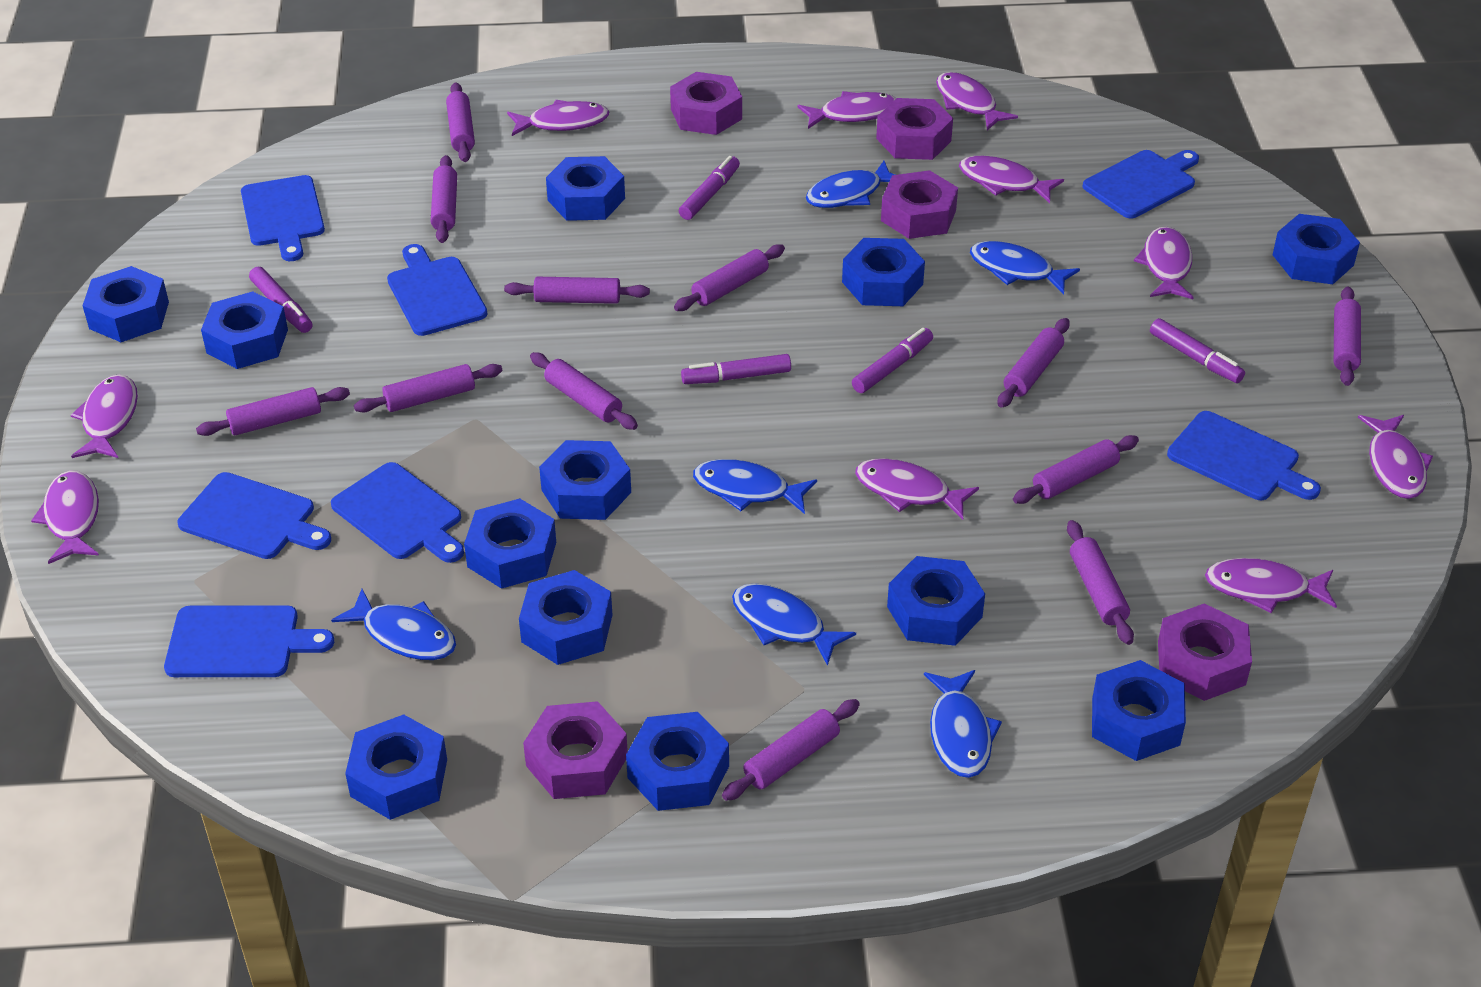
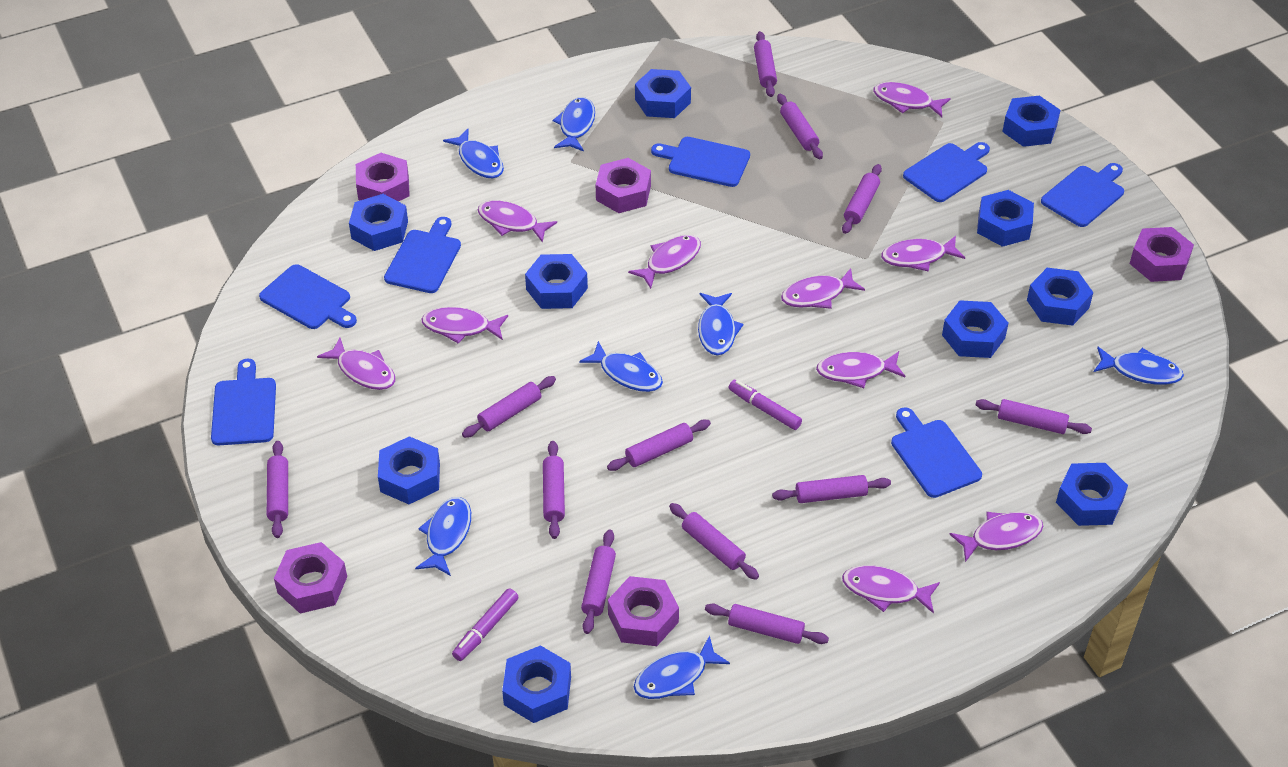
blue fish: [331,589,456,660] [693,459,817,514] [732,583,856,666] [806,161,895,208] [924,670,1002,778] [970,241,1080,295] = 6 -> [415,497,471,576] [443,129,504,178] [553,97,595,152] [579,341,663,392] [634,635,730,699] [698,293,744,356] [1094,347,1184,385] = 7
blue nut: [82,266,169,342] [201,291,288,369] [345,714,447,820] [464,499,556,589] [519,570,612,665] [539,440,631,520] [546,156,625,221] [626,712,729,811] [842,238,925,306] [887,556,985,646] [1092,660,1186,761] [1272,214,1360,284] = 12 -> [349,194,408,251] [378,436,440,504] [502,645,571,723] [525,254,588,309] [635,69,691,118] [942,300,1009,358] [977,190,1034,247] [1002,95,1061,147] [1027,268,1093,326] [1056,463,1128,526] = 10
purple marker: [249,267,312,333] [679,156,740,220] [681,354,791,384] [852,328,933,393] [1150,318,1245,383] = 5 -> [452,588,519,661] [728,380,802,430] = 2

